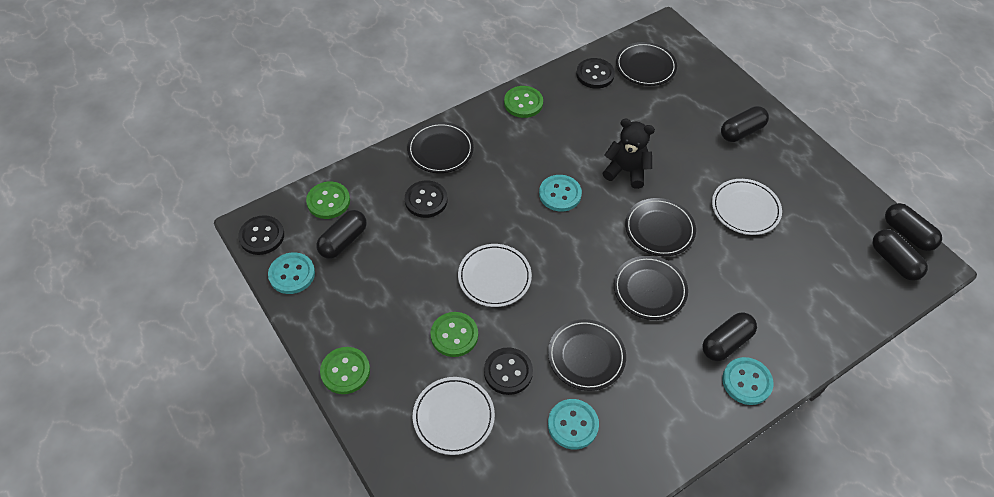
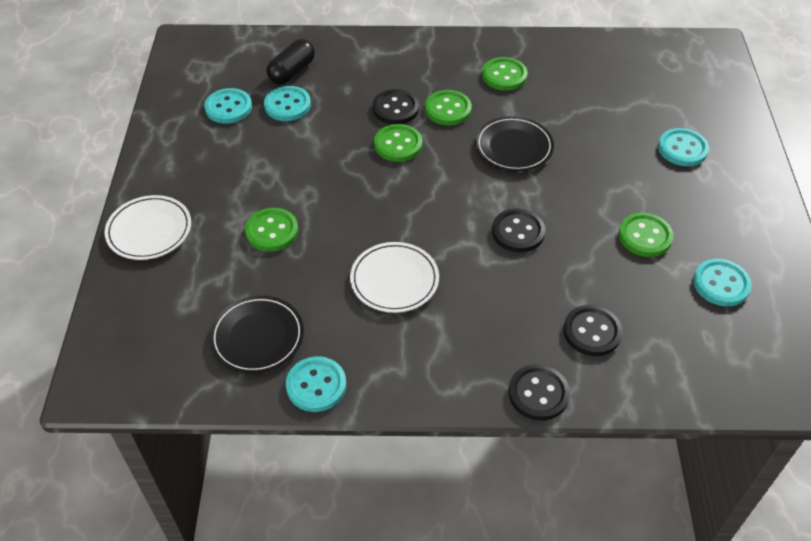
black capsule: [316,210,367,259] [702,312,757,361] [721,106,769,142] [873,229,928,281] [885,203,942,251] = 5 -> [267,39,315,85] = 1
black plate: [407,122,474,173] [548,319,626,391] [614,256,688,320] [616,42,677,86] [625,198,696,256] = 5 -> [210,296,304,374] [475,116,554,171] = 2
black teddy bear: [603,118,655,189] = 1 -> none = 0
green button: [306,182,350,219] [320,347,370,394] [431,312,478,357] [504,86,543,118] = 4 -> [245,208,298,252] [374,124,422,162] [425,90,472,125] [482,57,528,91] [619,213,673,257] = 5
turquoise button: [268,252,315,294] [539,175,582,211] [548,399,599,450] [722,357,774,405] = 4 -> [204,88,252,124] [264,86,311,121] [286,356,346,412] [658,128,709,166] [693,259,752,306] = 5
white plate: [413,377,495,455] [458,244,532,307] [712,179,782,235] = 3 -> [104,195,191,260] [350,242,439,313] = 2

